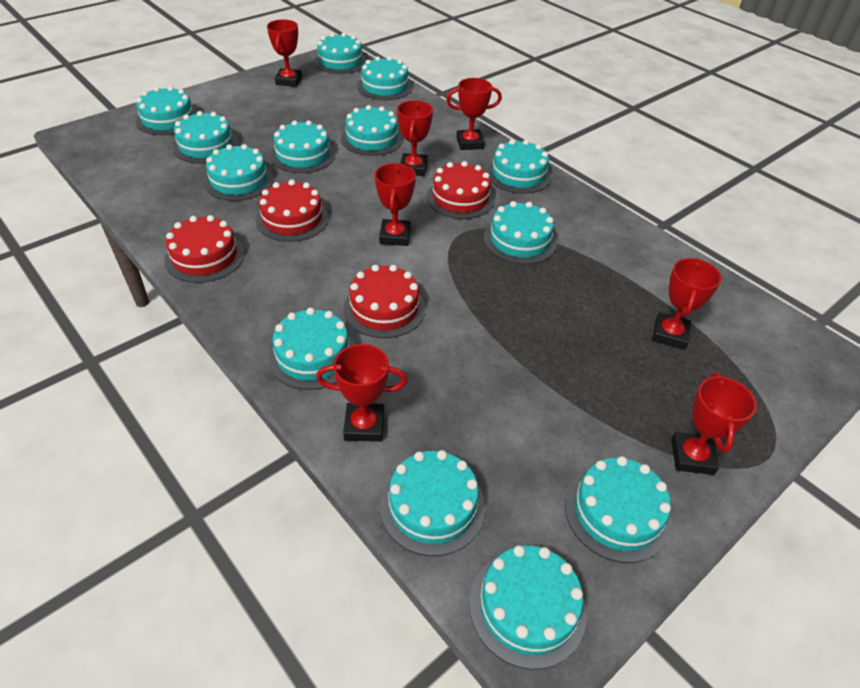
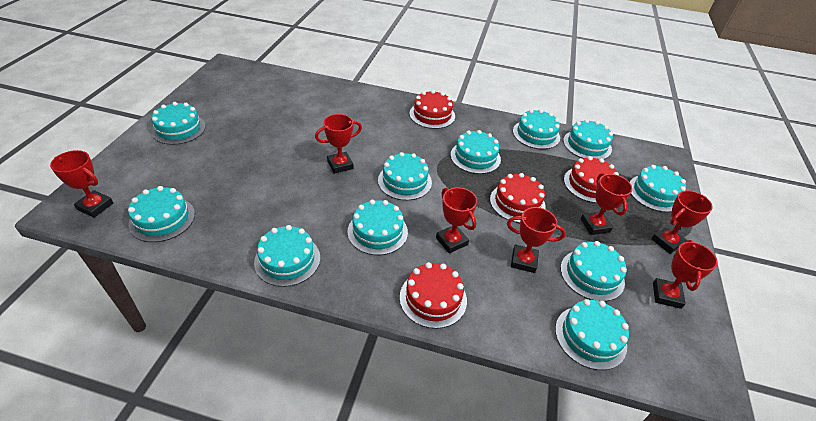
turquoise cake: [136,86,197,135] [173,111,239,163] [204,144,273,201] [268,308,355,390] [270,120,335,173] [314,33,366,74] [341,105,403,156] [357,56,413,100] [380,450,485,556] [469,545,586,669] [484,201,557,264] [487,139,551,194] [565,456,671,563] = 13 -> [128,186,195,242] [151,102,206,145] [254,225,320,287] [347,200,408,255] [378,152,432,200] [451,130,501,174] [513,109,560,149] [555,299,629,370] [561,241,627,302] [563,119,613,159] [630,165,686,212] = 11

